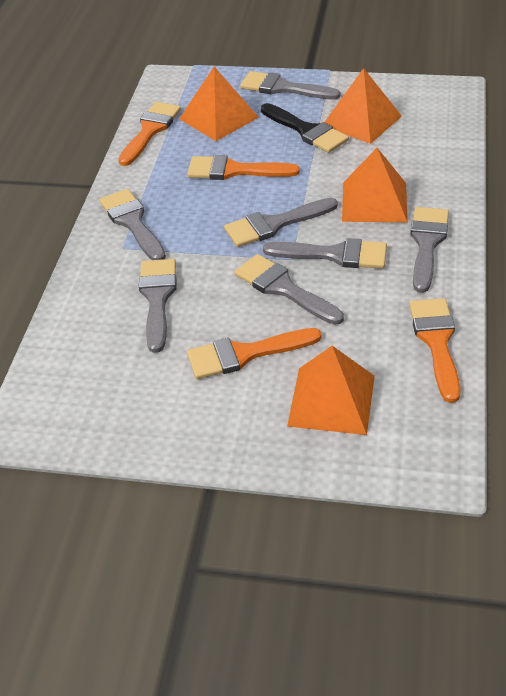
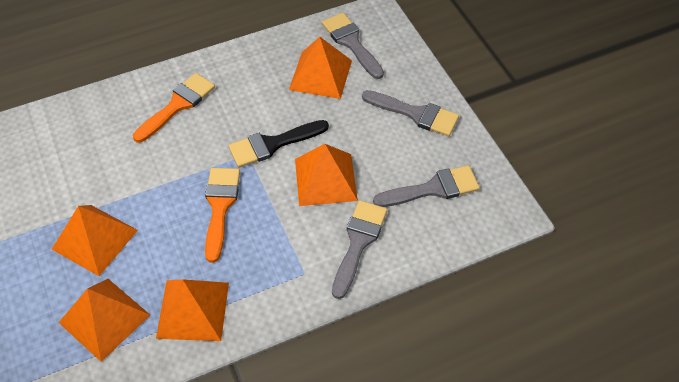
grey brush: [100,189,166,260] [139,259,177,353] [224,198,338,247] [234,254,344,325] [240,71,340,99] [263,238,387,268] [410,207,449,293] = 7 -> [322,13,384,79] [332,200,387,299] [362,90,459,136] [373,165,480,207] = 4
orange brush: [118,102,181,166] [187,155,300,180] [187,328,322,379] [409,298,460,403] = 4 -> [133,73,215,143] [205,168,240,263] = 2
orange pyramid: [180,67,259,141] [287,346,375,435] [325,68,402,144] [342,148,408,222] = 4 -> [52,205,138,276] [59,279,150,362] [156,279,229,341] [289,37,352,99] [295,144,358,206] = 5

